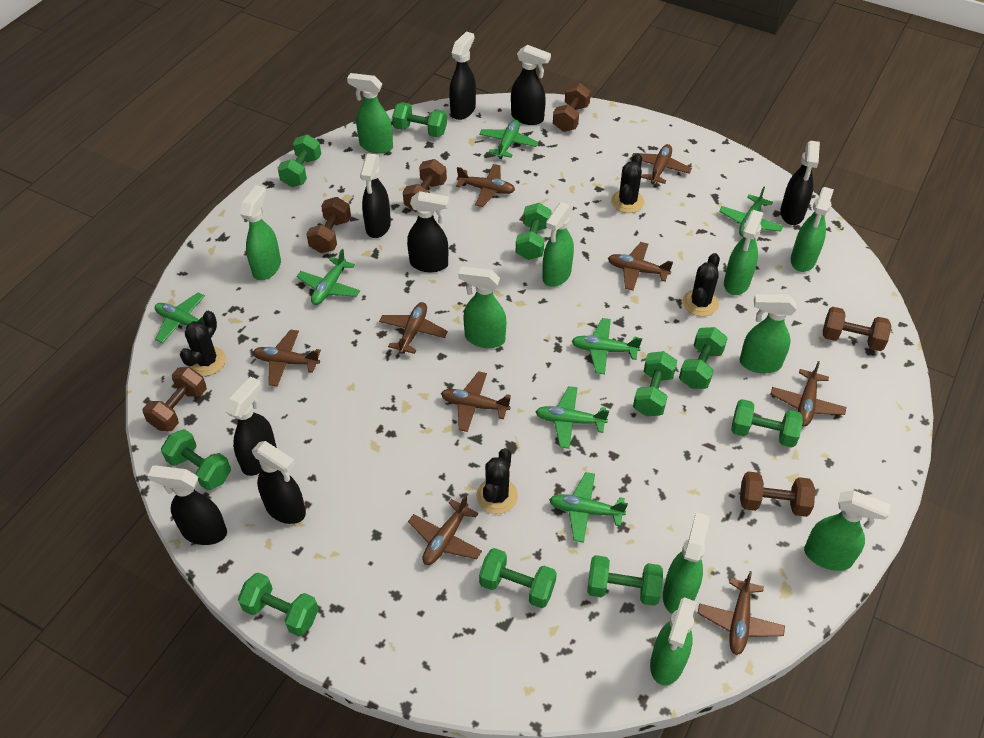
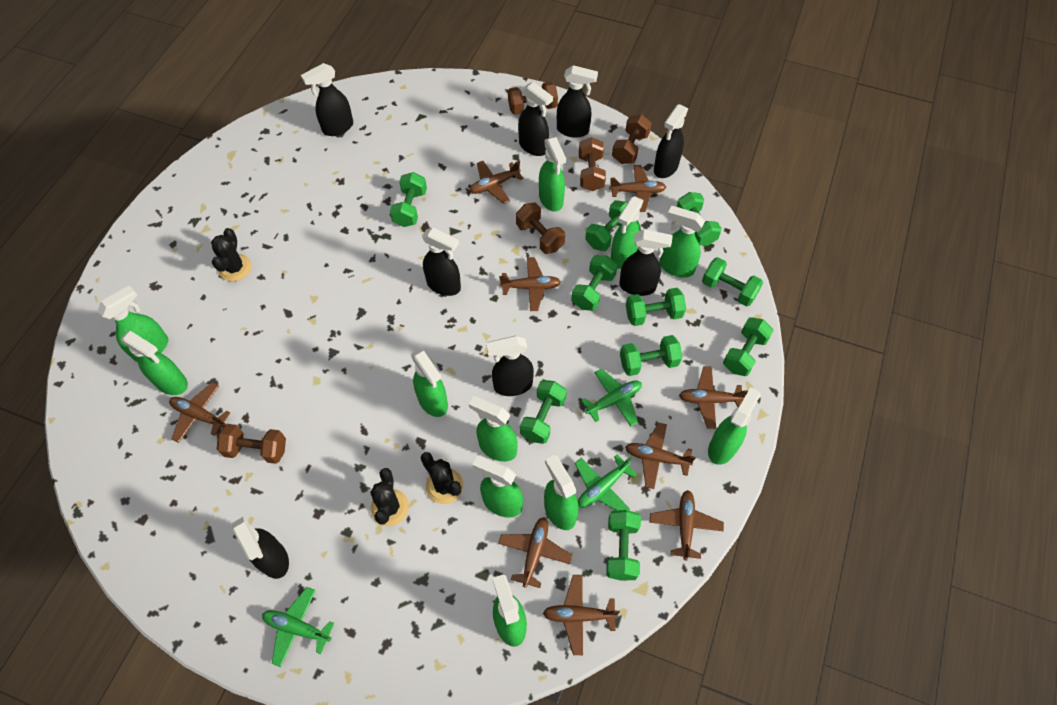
black cactus: [180,311,226,376] [476,448,518,514] [611,153,644,213] [683,253,720,316] = 4 -> [211,228,251,282] [370,468,409,526] [421,452,463,504] = 3
brown dumbbell: [142,367,207,431] [306,197,351,253] [403,159,447,212] [553,83,591,132] [740,471,815,517] [823,307,892,351] = 6 -> [217,424,286,464] [508,82,558,115] [516,203,565,254] [579,137,606,191] [612,115,652,164] = 5
green plane: [155,293,205,343] [296,249,360,305] [479,120,538,159] [536,386,609,449] [549,472,628,543] [572,318,642,374] [719,187,783,237] = 7 -> [262,587,334,667] [575,454,637,511] [581,369,642,426] = 3
green spray bottle: [240,185,281,280] [347,73,393,154] [458,266,506,348] [542,202,574,287] [650,597,697,685] [663,512,710,614] [724,210,764,295] [740,294,797,373] [791,187,834,272] [804,490,891,571] = 10 -> [97,285,168,362] [121,331,188,395] [411,349,448,417] [469,396,517,462] [472,455,523,518] [492,574,527,647] [539,137,566,212] [544,455,579,530] [611,196,644,269] [659,206,705,278] [708,387,761,465] = 11

